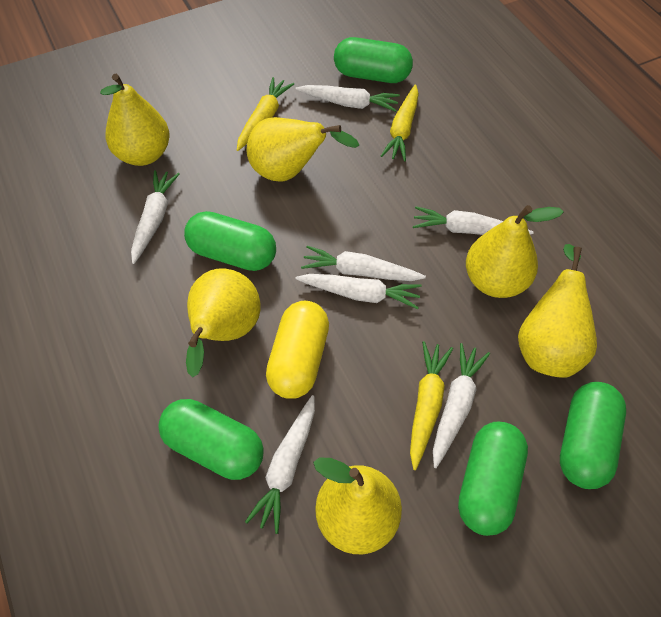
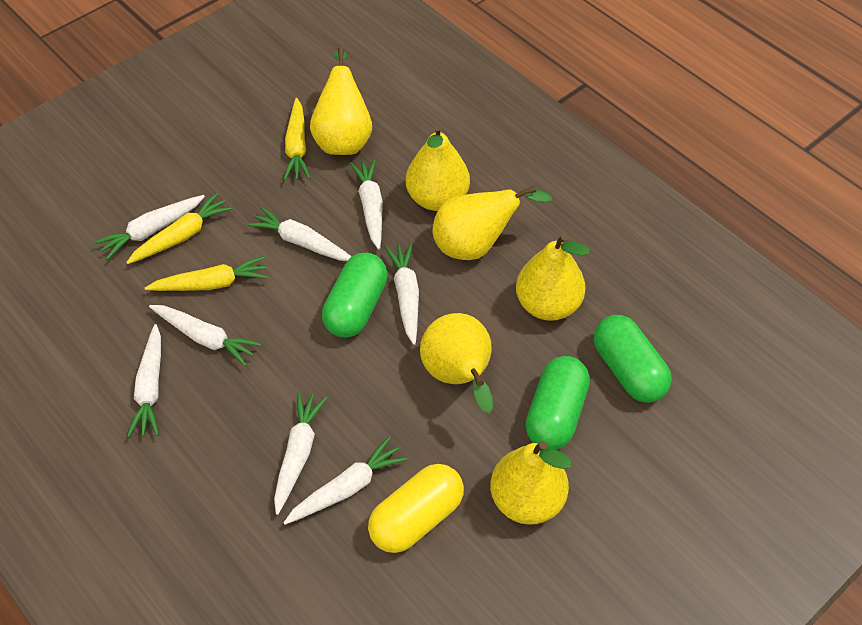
green capsule: [158,399,264,480] [184,211,276,271] [334,37,413,83] [458,422,528,536] [560,382,626,489] = 5 -> [322,253,388,338] [525,356,590,450] [594,315,672,403] = 3
white carrot: [131,170,180,264] [245,395,315,534] [295,85,400,112] [295,274,422,309] [301,246,426,281] [413,206,534,235] [433,343,490,468] = 7 -> [94,195,205,260] [127,324,161,437] [149,305,261,366] [246,207,352,261] [274,392,327,515] [283,437,407,525] [350,159,383,250] [385,243,419,345] = 8

